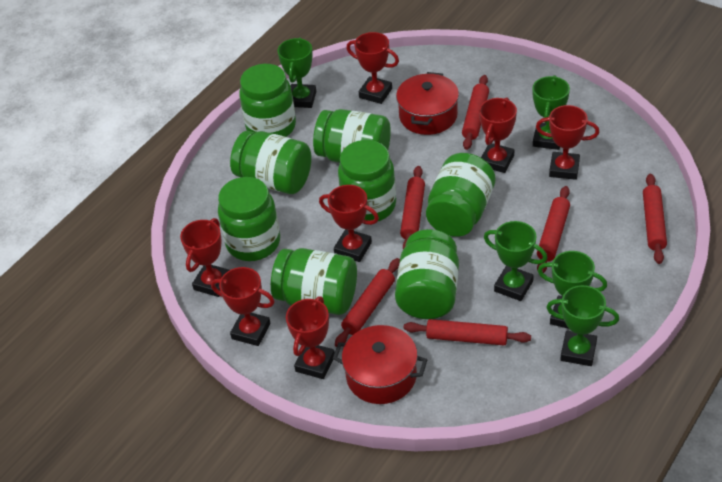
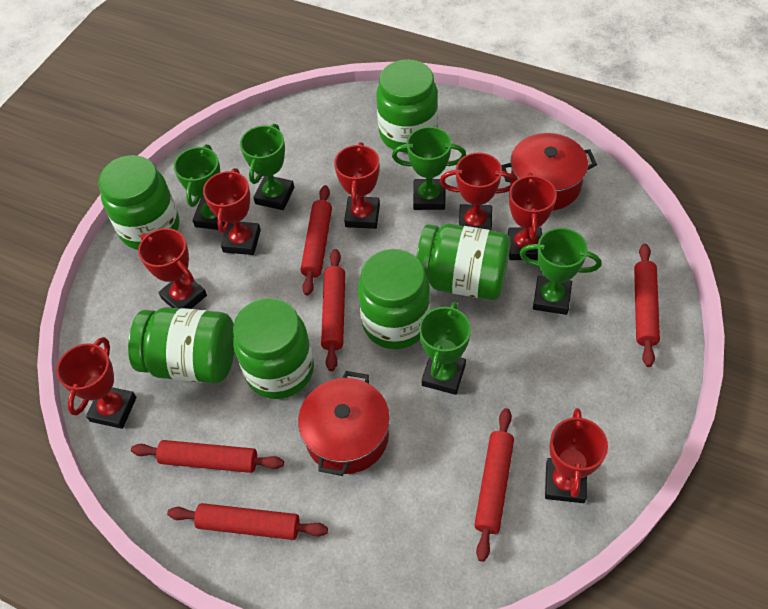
green jar: [218,177,280,261] [230,131,312,194] [239,64,296,137] [271,248,357,315] [313,109,391,163] [338,140,396,222] [395,229,459,319] [426,153,495,237] = 8 -> [98,155,179,250] [128,307,234,383] [233,298,314,399] [358,249,430,349] [376,59,438,152] [416,224,510,300] = 6

